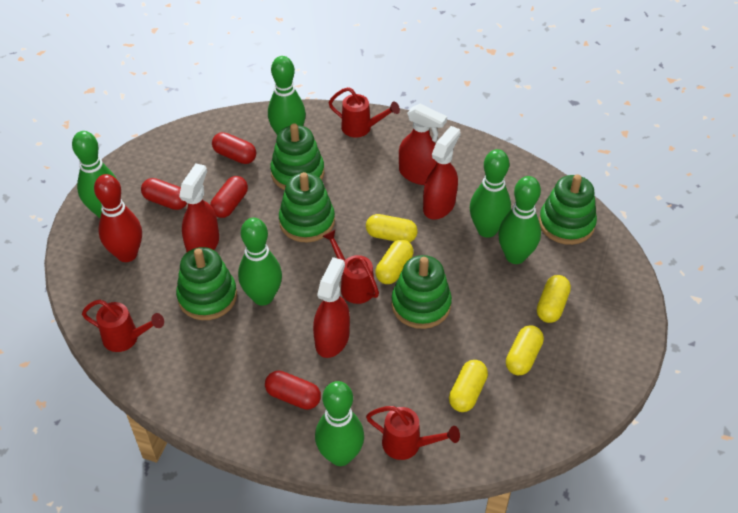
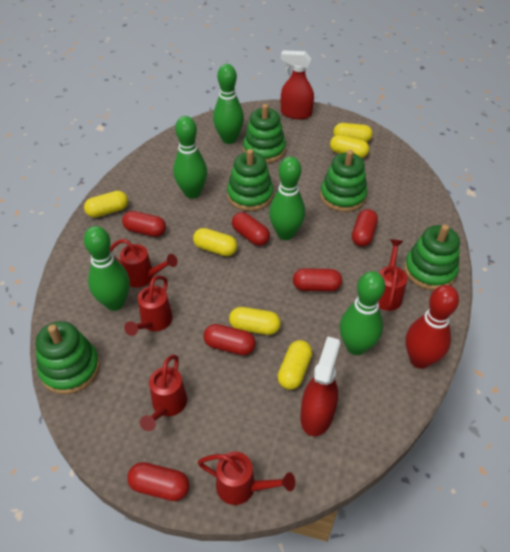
green bowling pin: [72,131,117,218] [238,218,282,306] [268,56,306,135] [315,381,364,466] [470,149,511,238] [498,176,541,264] = 6 -> [84,226,130,311] [173,116,207,199] [213,64,244,144] [269,156,305,240] [340,271,385,355] = 5
red capsule: [141,178,187,210] [210,176,248,218] [212,132,256,164] [265,371,321,410] = 4 -> [122,211,166,237] [127,462,190,501] [203,324,256,355] [232,212,270,246] [293,268,342,291] [352,209,378,247] = 6
red spray bottle: [179,164,219,252] [313,257,350,358] [399,104,447,185] [423,126,461,219] = 4 -> [281,50,314,119] [300,336,340,436] = 2
red watering can: [82,300,164,352] [322,230,379,304] [328,87,400,137] [366,406,460,460] = 4 -> [110,239,178,287] [124,275,173,336] [140,355,187,431] [198,451,295,505] [378,239,407,311] = 5
yellow capsule: [366,214,418,242] [375,240,413,284] [449,360,488,412] [506,325,544,376] [537,275,571,323] = 5 -> [84,191,128,218] [193,228,237,256] [229,307,281,335] [277,340,312,390] [330,135,369,158] [333,123,373,142] = 6

